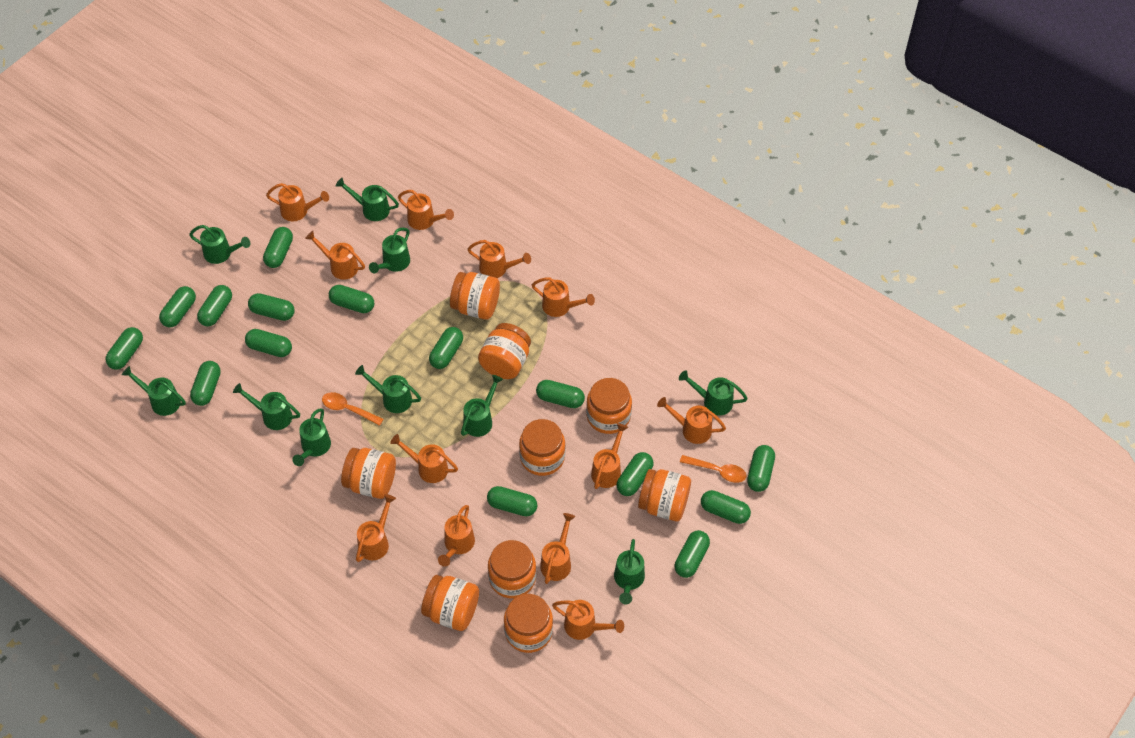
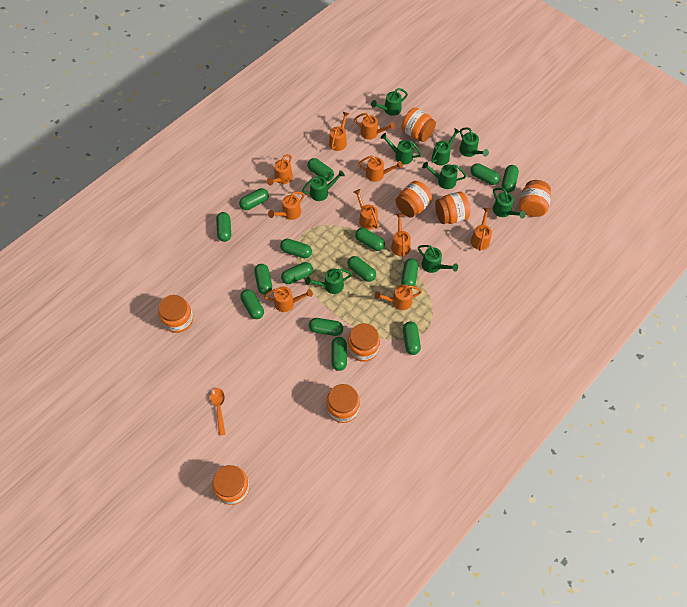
green watering can: [122,366,186,416] [189,225,250,264] [233,383,300,430] [292,408,331,466] [336,178,399,221] [355,365,421,413] [369,228,410,273] [461,375,503,437] [614,539,645,604] [679,370,748,416] = 10 -> [302,170,345,201] [305,268,352,294] [371,88,408,116] [381,133,421,165] [418,245,458,273] [422,162,466,189] [432,128,460,165] [459,127,489,157] [493,188,526,219] = 9
orange jar: [341,448,396,499] [421,575,479,631] [450,272,500,320] [478,323,531,379] [488,540,536,598] [504,594,553,653] [519,419,565,476] [586,378,632,434] [638,469,691,521] = 9 -> [159,295,193,333] [212,465,250,505] [326,384,360,423] [348,323,380,362] [395,181,432,218] [401,108,436,142] [435,192,470,224] [519,180,551,217] = 8
orange spoon: [322,392,384,426] [680,455,746,483] = 2 -> [210,388,225,436] = 1
orange watering can: [266,183,329,221] [305,231,365,280] [356,494,396,562] [390,434,458,483] [398,190,454,230] [438,505,475,567] [468,240,531,278] [532,277,595,317] [540,513,575,584] [552,600,624,640] [591,423,628,489] [657,397,726,444] = 12 -> [264,287,313,312] [267,154,293,185] [268,192,305,220] [329,112,350,151] [354,113,395,140] [354,189,378,230] [358,156,403,182] [374,285,422,310] [391,213,411,257] [471,208,492,251] = 10

